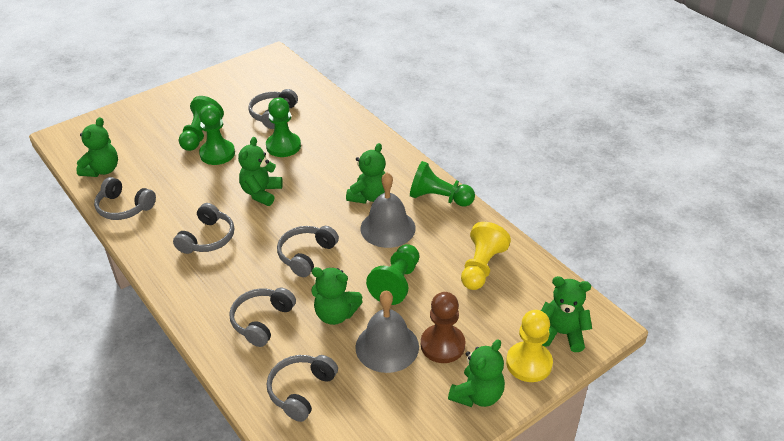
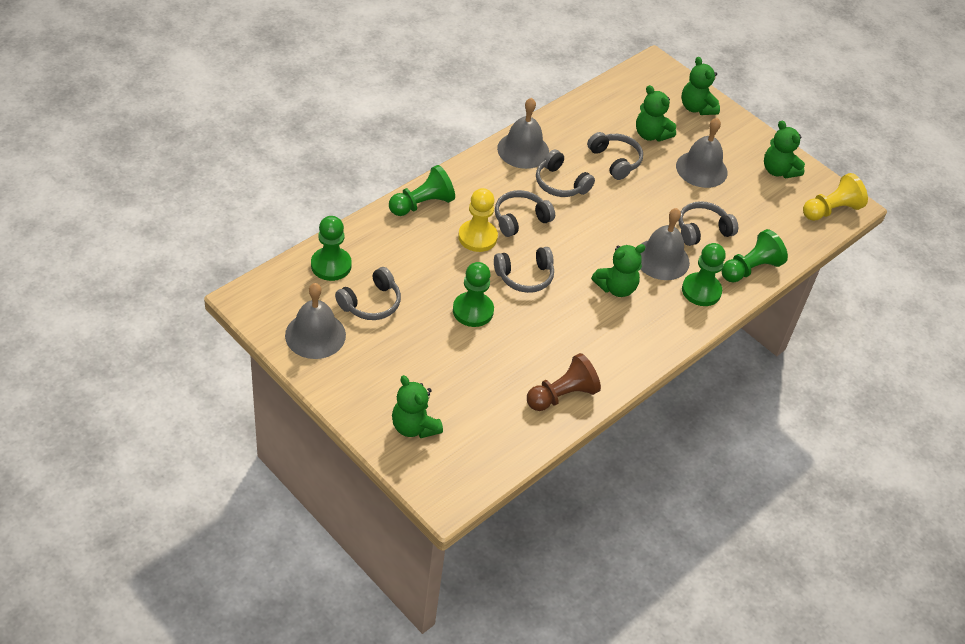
green teddy bear: [76,117,118,177] [238,137,283,206] [312,267,363,325] [346,143,386,204] [448,339,505,407] [541,276,592,352] = 6 -> [392,375,443,438] [591,244,645,297] [636,85,676,142] [682,57,720,115] [764,121,805,178] = 5
grey bell: [355,290,419,373] [360,173,416,248] = 2 -> [285,283,346,359] [497,98,549,169] [640,208,690,280] [676,118,728,188] = 4

